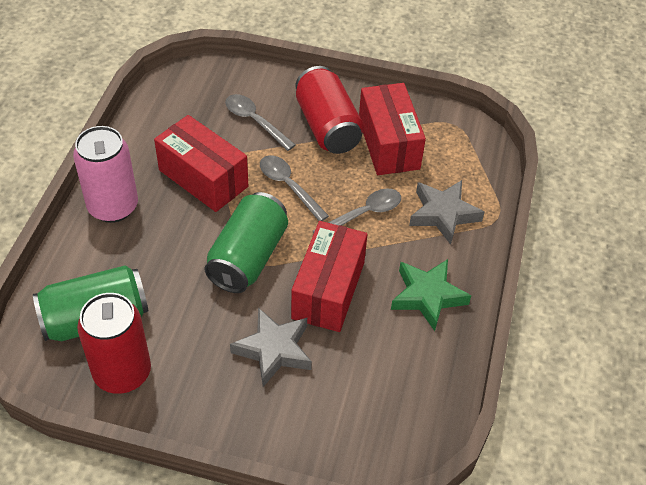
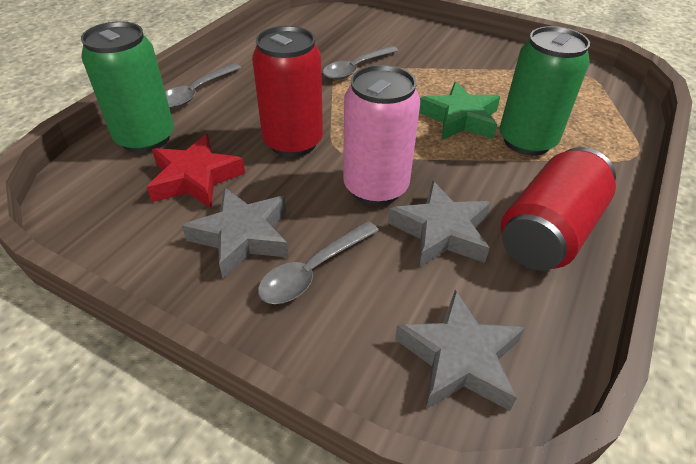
grey star: [230,308,312,387] [409,180,484,245] = 2 -> [182,188,289,278] [388,181,491,267] [395,290,525,411] = 3
red box: [154,115,248,212] [291,221,367,332] [359,83,426,175] = 3 -> none = 0
red star: none = 0 -> [147,134,245,208] = 1

